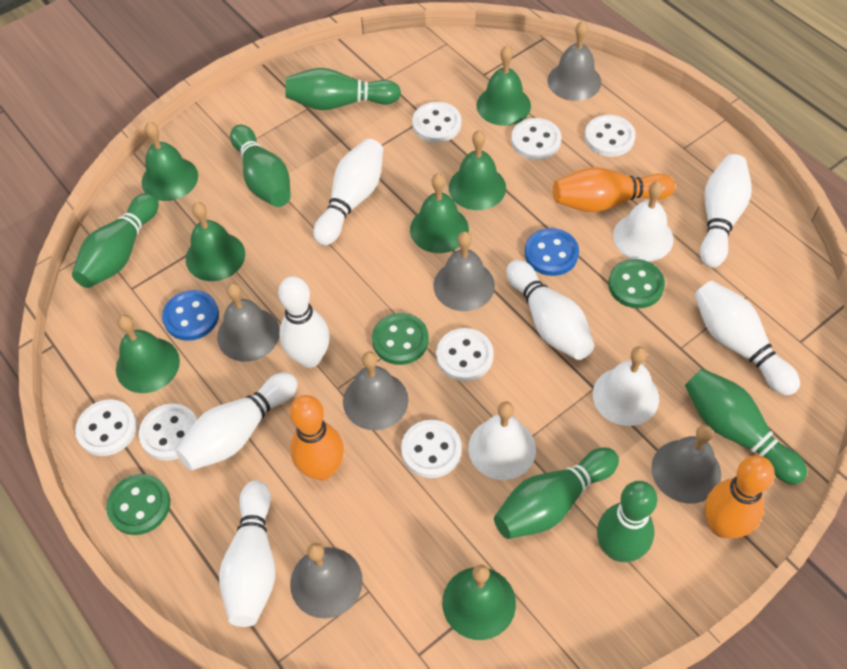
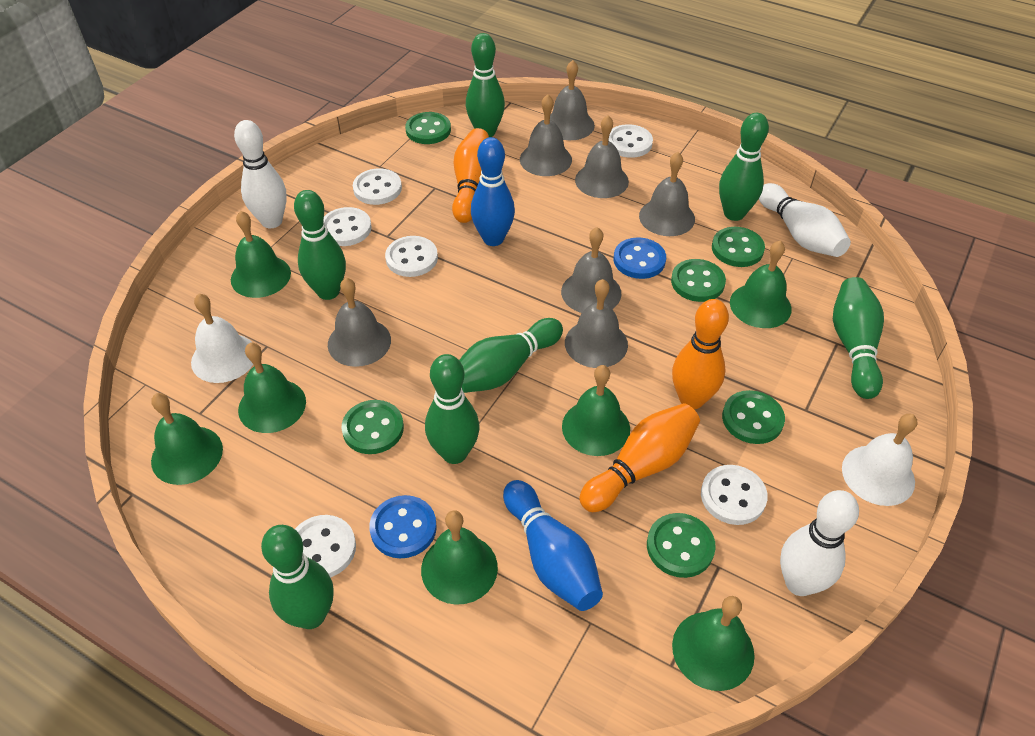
blue bowling pin: none = 0 -> [471,137,515,246] [503,480,603,611] = 2
green bowling pin: [72,193,158,288] [230,125,291,207] [286,68,401,110] [494,447,619,539] [597,481,657,562] [685,368,807,484] = 6 -> [261,525,334,629] [294,190,346,300] [425,354,480,464] [459,318,563,393] [466,33,505,137] [719,113,769,221] [833,277,884,399] = 7
green button: [106,474,170,535] [372,313,429,365] [608,259,665,308] = 3 -> [342,400,404,454] [405,112,451,144] [647,513,716,578] [671,259,726,302] [712,227,765,267] [722,390,785,444] = 6
grey bell: [217,283,280,362] [290,543,363,619] [343,352,408,430] [434,231,495,311] [548,21,602,101] [651,425,721,504] = 6 -> [328,278,391,367] [520,94,572,176] [550,60,595,140] [561,227,622,313] [565,279,628,368] [575,115,629,198] [639,152,695,236] = 7
white bell: [468,401,536,480] [593,346,659,426] [613,181,674,262] = 3 -> [191,294,253,383] [842,414,917,506] = 2
white bowling pin: [176,372,297,471] [219,480,275,627] [278,276,330,368] [313,139,384,246] [506,260,594,360] [694,281,800,396] [700,154,751,268] = 7 -> [234,120,287,228] [759,183,851,257] [780,490,859,596] = 3
white button: [75,399,137,456] [139,404,197,461] [401,420,462,478] [412,102,461,143] [436,328,494,381] [511,118,562,160] [585,115,635,157] = 7 -> [295,515,356,578] [323,207,372,246] [353,168,402,205] [385,236,438,277] [608,124,653,158] [701,465,768,525] = 6

